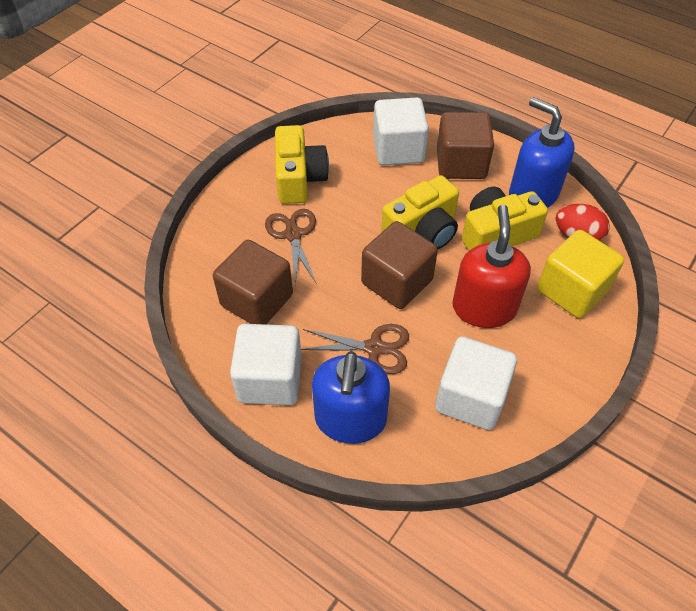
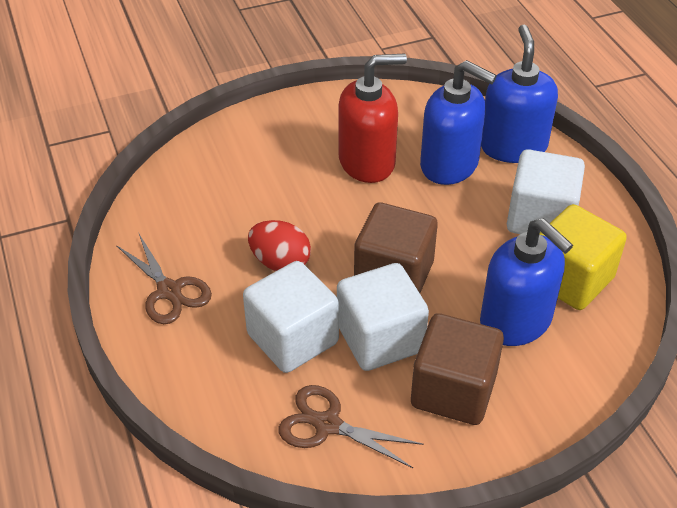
blue soap dispenser: [312,351,390,444] [509,97,575,208] = 2 -> [420,60,497,185] [480,218,573,346] [481,25,558,163] = 3
brown cube: [213,240,293,324] [361,221,438,309] [437,112,494,179] = 3 -> [354,202,438,293] [411,313,504,425] = 2
yellow camera: [275,125,329,204] [381,175,459,249] [462,187,548,250] = 3 -> none = 0

